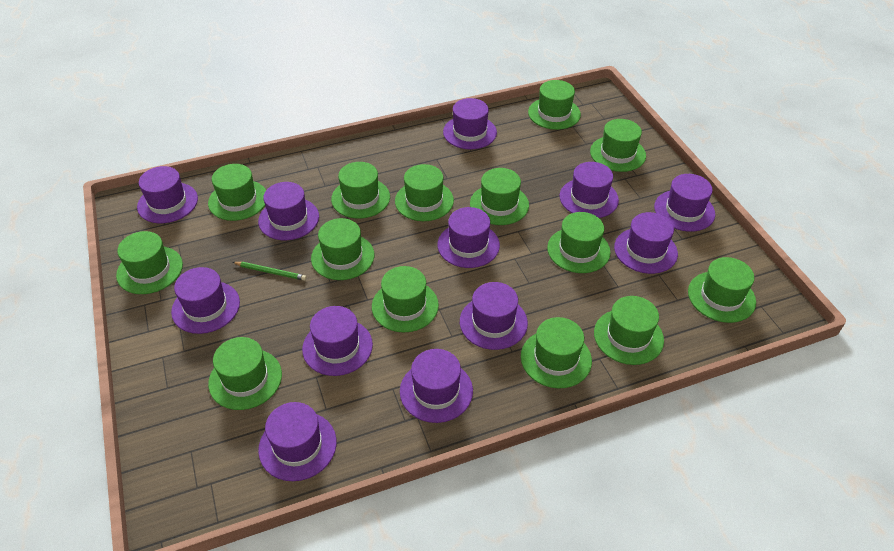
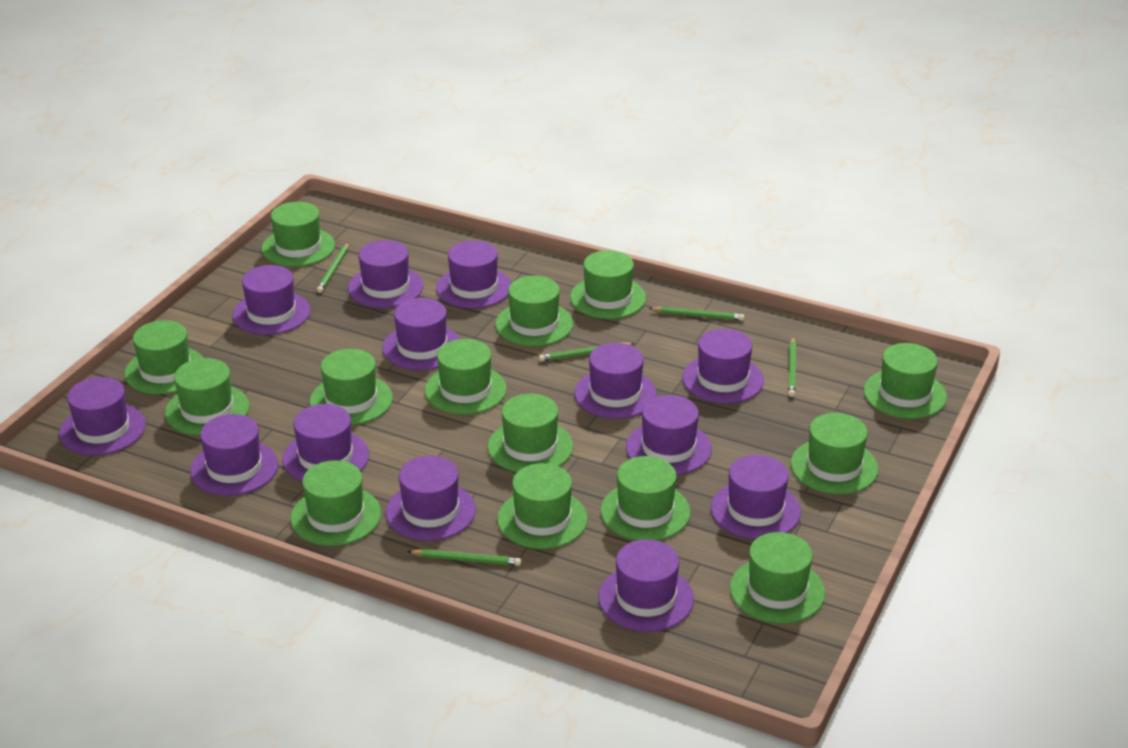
green pencil: [233,262,307,281] = 1 -> [317,242,349,293] [407,549,521,566] [539,342,635,362] [648,307,744,321] [788,337,796,397] = 5
purple hat: [137,166,198,223] [171,267,240,334] [258,182,319,240] [258,402,337,481] [302,306,373,376] [400,349,473,423] [437,207,500,268] [443,98,497,149] [460,282,528,350] [560,162,619,218] [614,212,678,274] [654,174,715,232] = 12 -> [59,377,146,456] [190,414,278,496] [232,265,310,335] [282,404,369,482] [348,240,424,308] [382,298,460,370] [386,456,476,541] [436,240,511,309] [574,343,657,419] [598,539,694,632] [626,395,712,475] [682,329,764,404] [711,455,801,540] = 13

